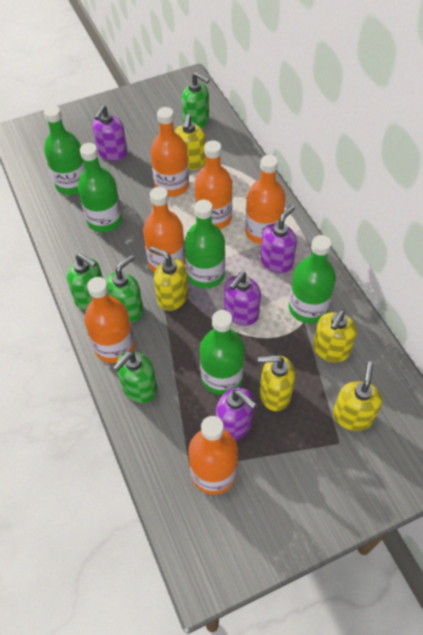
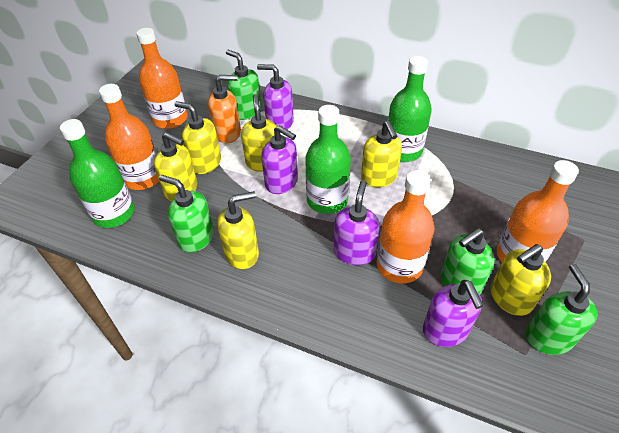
green bottle: [44,105,85,195] [78,143,122,232] [184,200,225,289] [200,310,245,395] [289,235,336,323] = 5 -> [60,119,135,228] [305,105,351,214] [388,56,431,162] = 3
orange bottle: [84,277,135,363] [143,187,185,273] [150,107,189,197] [188,416,238,495] [194,140,232,229] [245,155,286,244] = 6 -> [99,84,159,190] [136,28,188,129] [377,170,435,284] [497,160,579,262] = 4
orange soap dispenser: none = 0 -> [208,75,241,143] = 1
yellow soap dispenser: [150,246,188,311] [174,114,206,170] [258,355,295,411] [313,309,357,362] [333,362,382,431] = 5 -> [154,132,197,201] [174,101,221,174] [217,191,259,269] [241,94,277,172] [361,121,402,187] [490,244,551,316] = 6

